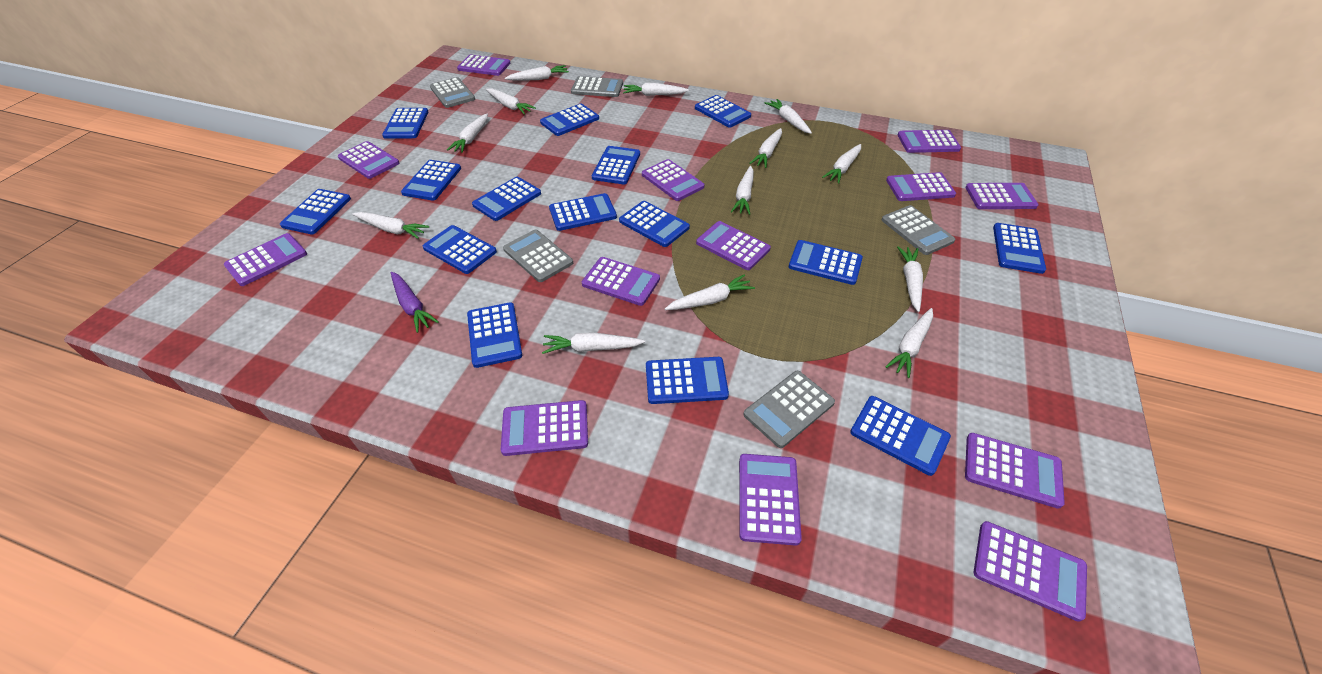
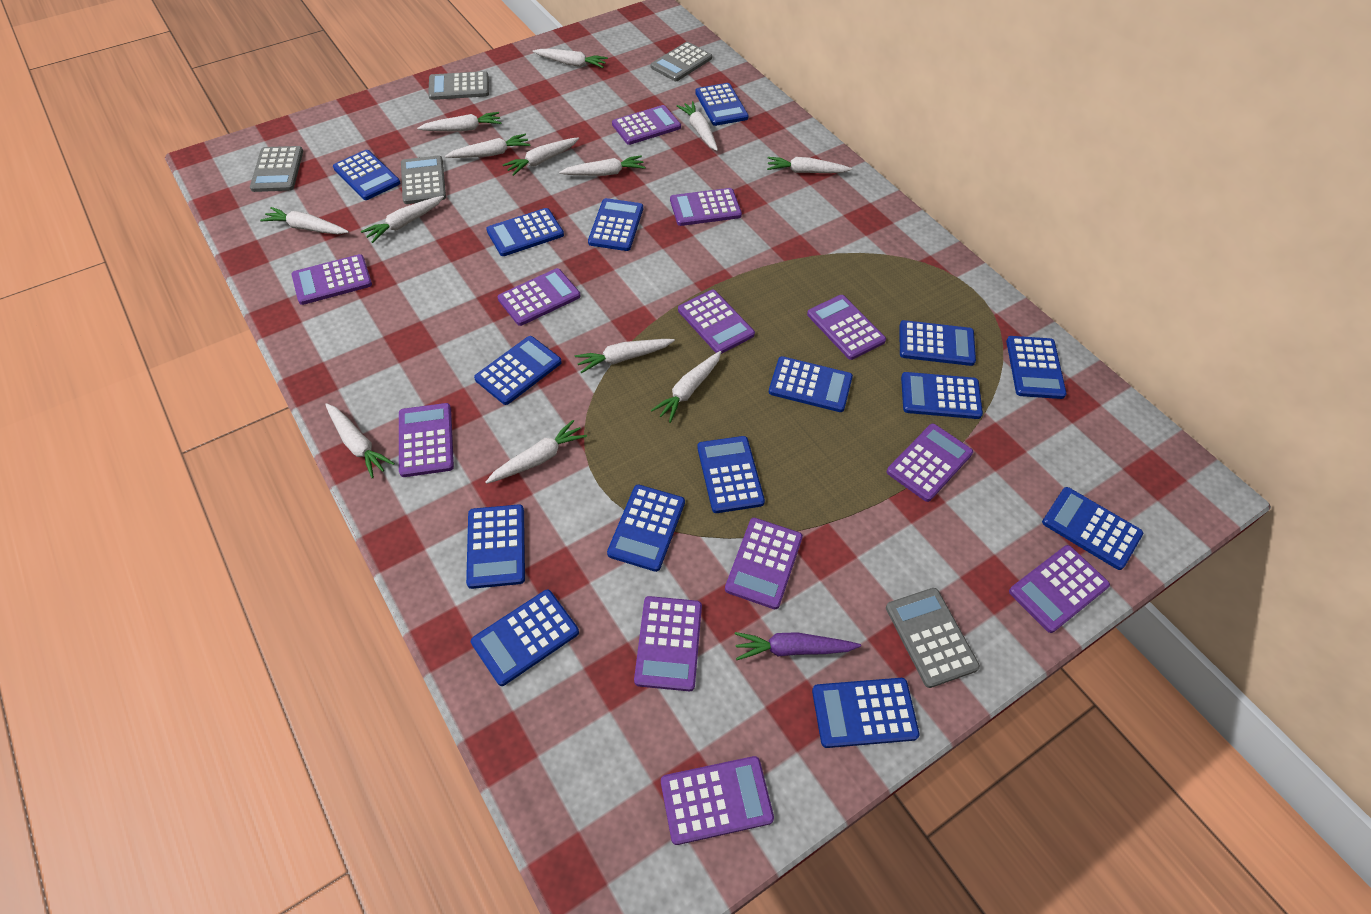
purple calculator: [224,233,307,286] [338,141,399,179] [457,55,511,76] [501,400,588,456] [582,257,660,306] [642,159,704,201] [696,221,771,270] [739,454,802,546] [886,172,956,201] [898,130,961,153] [965,183,1039,209] [965,433,1065,509] [974,521,1087,622] = 13 -> [292,254,372,305] [399,403,454,477] [498,268,581,326] [612,105,681,145] [634,596,702,691] [661,756,774,845] [670,188,742,226] [678,290,755,354] [725,518,803,609] [807,295,886,360] [887,423,973,502] [1009,545,1110,633] = 12

